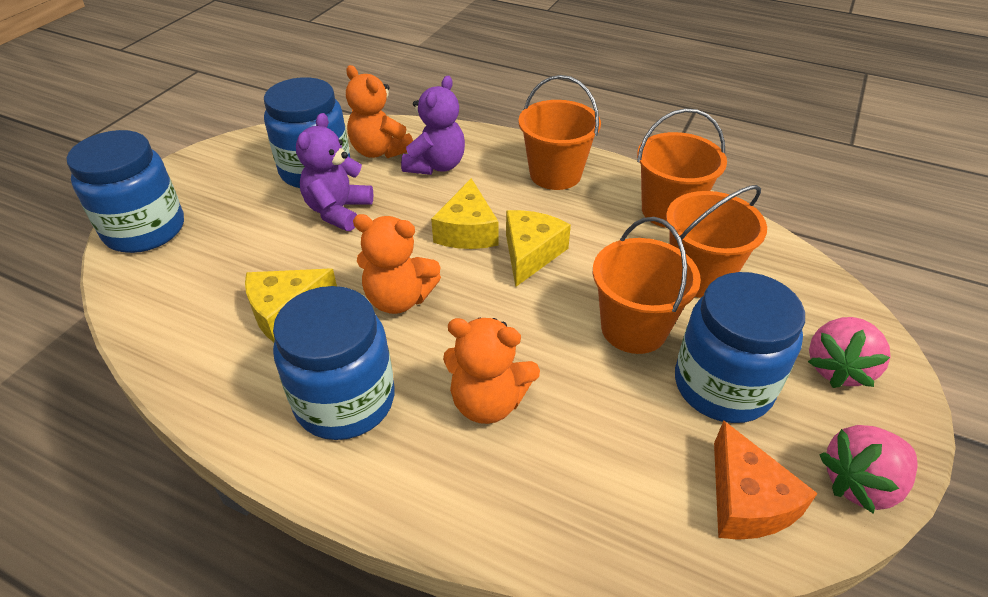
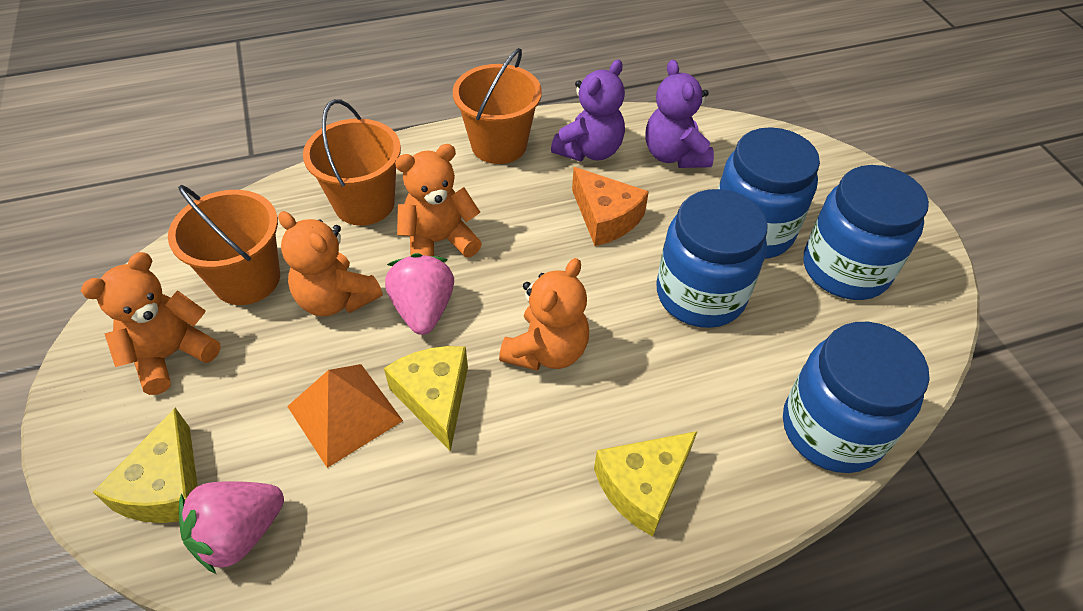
orange bucket: [518,75,601,190] [593,217,701,354] [637,108,727,228] [666,185,767,298] = 4 -> [168,185,280,305] [303,99,401,226] [453,48,542,164] = 3
orange pyramid: none = 0 -> [287,364,403,468] = 1
orange teddy bear: [346,65,413,158] [353,214,441,314] [443,318,540,424] = 3 -> [81,252,221,395] [278,211,383,316] [395,144,482,257] [499,258,589,371] = 4

